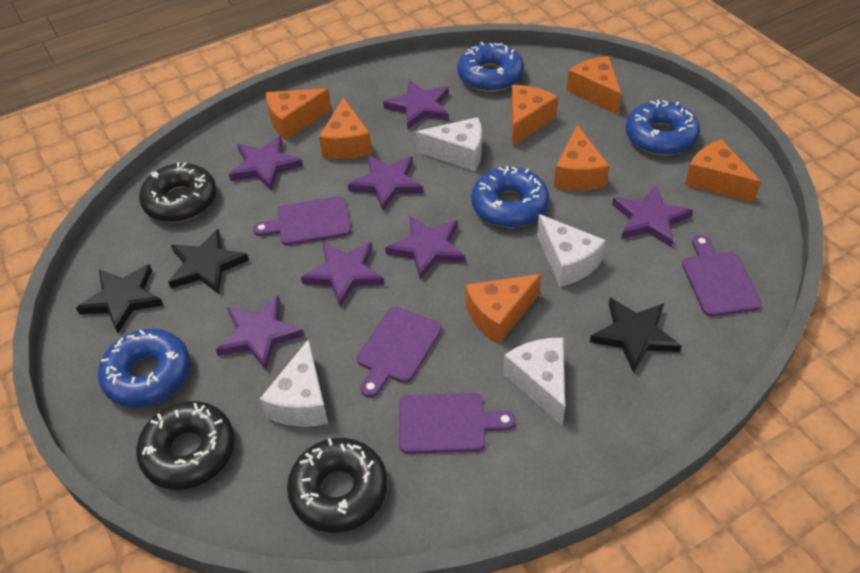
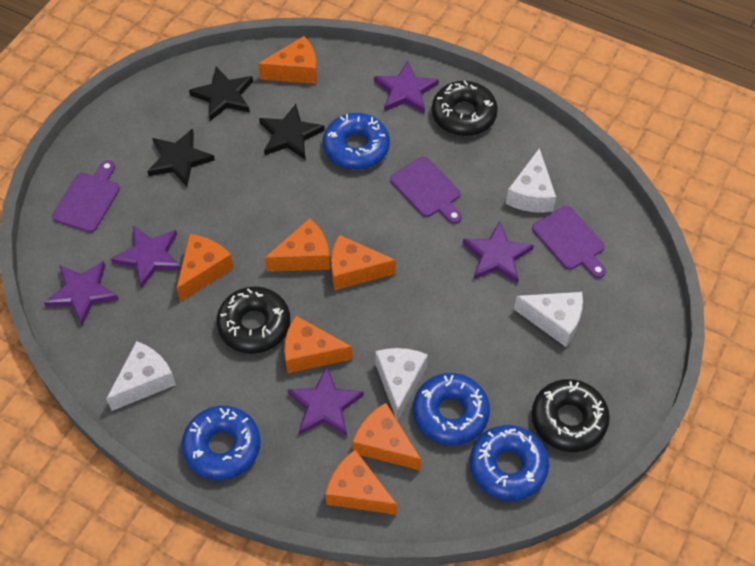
purple cutting board: [253,196,351,245] [357,306,442,398] [399,393,516,454] [682,235,762,317] = 4 -> [52,160,120,233] [390,157,462,224] [532,206,606,278] = 3
purple star: [215,295,304,370] [229,135,303,190] [301,242,384,307] [348,155,423,211] [383,80,449,130] [385,216,465,280] [612,185,693,248] = 7 -> [44,261,119,325] [111,226,181,289] [287,367,364,436] [374,60,439,114] [463,221,534,284] = 5

